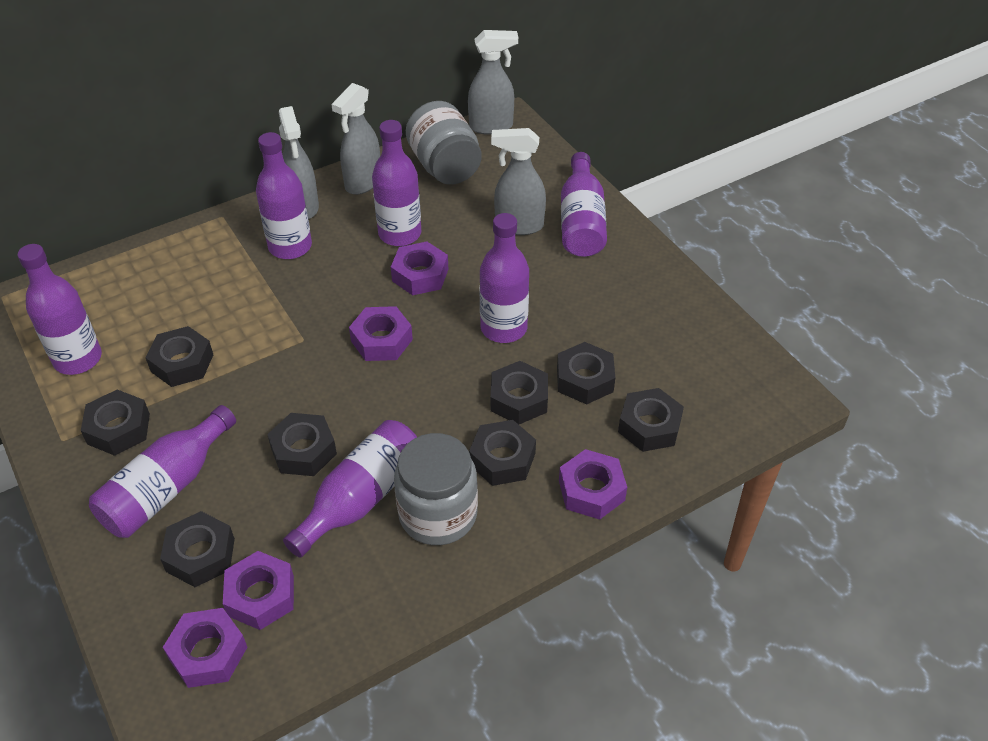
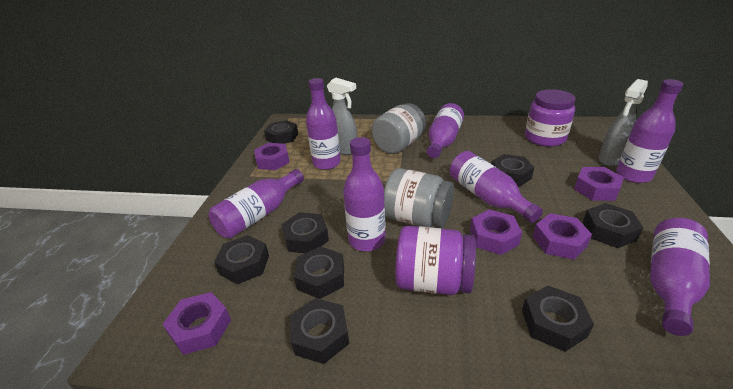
grey spray bottle: [279,106,319,219] [331,83,380,195] [468,30,518,135] [491,128,546,235] = 4 -> [327,78,357,155] [599,79,648,166] = 2
purple jar: none = 0 -> [395,226,476,295] [525,89,576,147] = 2

